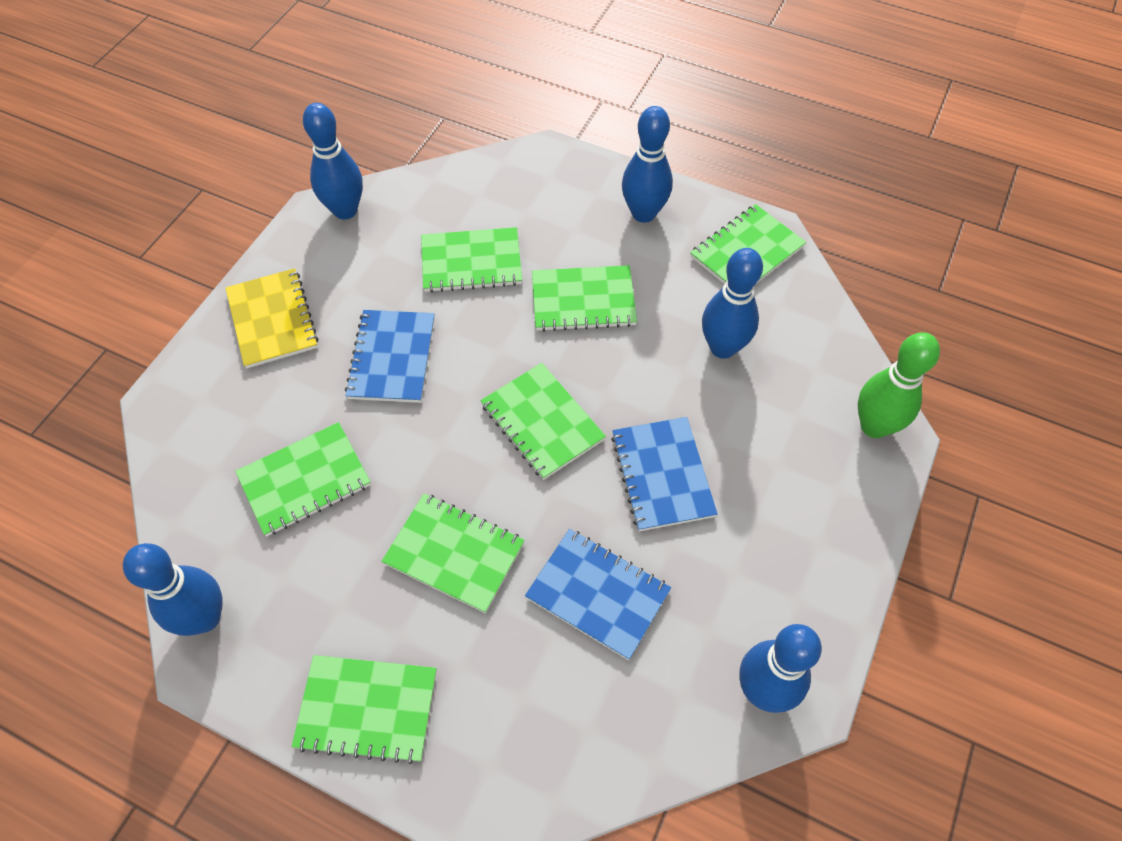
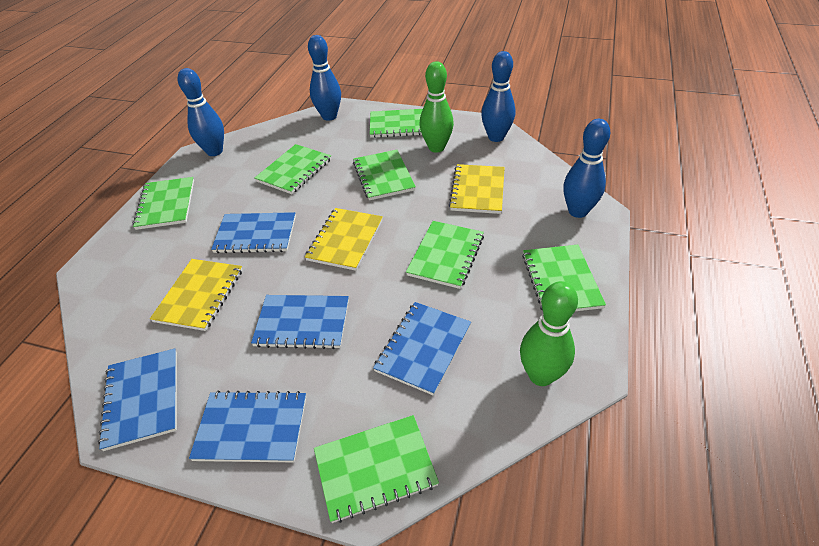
blue bowling pin: [123,543,223,636] [303,103,363,219] [622,106,673,223] [702,248,763,359] [740,624,822,713] = 5 -> [178,68,224,156] [308,35,341,121] [481,51,515,142] [563,119,610,218] = 4
blue notebook: [345,310,435,403] [525,529,671,660] [611,417,718,531] = 3 -> [98,348,177,451] [189,391,306,462] [211,212,296,253] [251,295,349,349] [373,302,471,396] = 5
green bowling pin: [858,332,940,438] = 1 -> [420,61,454,153] [520,281,578,386] = 2
yellow notebook: [226,268,318,368] = 1 -> [150,259,242,331] [305,208,383,271] [449,164,505,214] = 3

